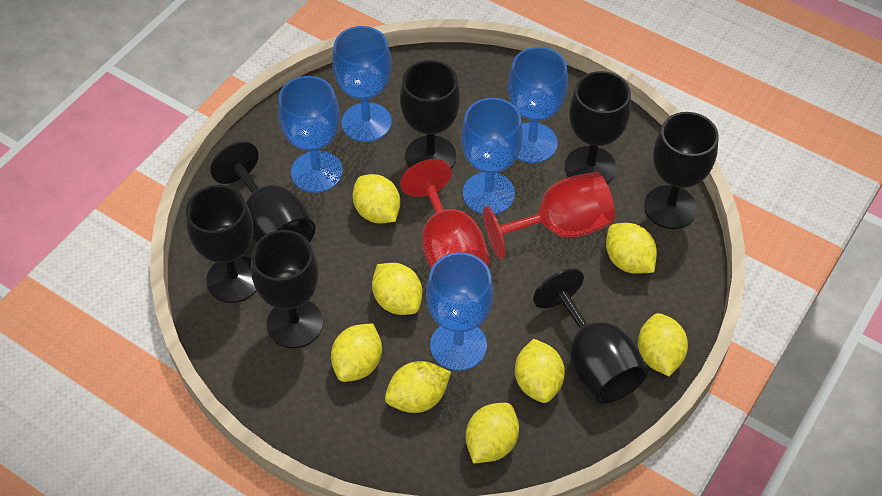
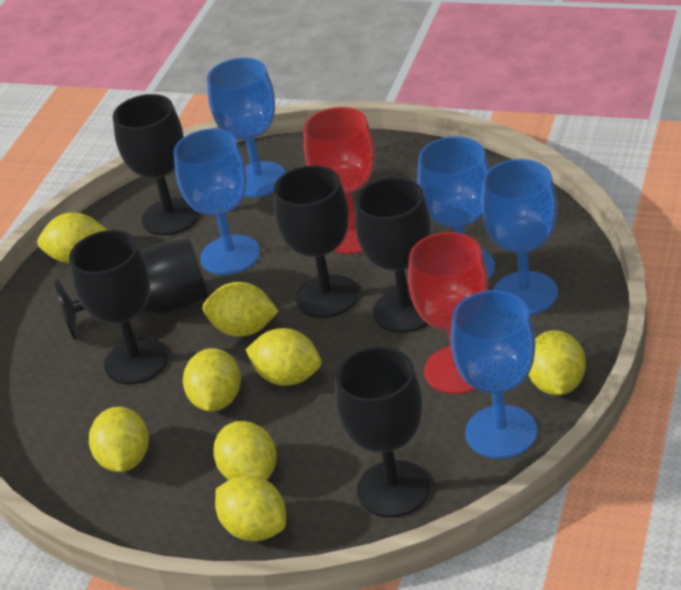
black goblet: [186,185,257,303] [210,141,315,243] [251,230,323,348] [400,60,460,168] [533,268,648,404] [565,71,631,184] [644,112,719,229] = 7 -> [55,238,208,340] [69,230,168,384] [113,94,199,236] [274,165,359,318] [335,346,430,517] [355,177,431,333] = 6

